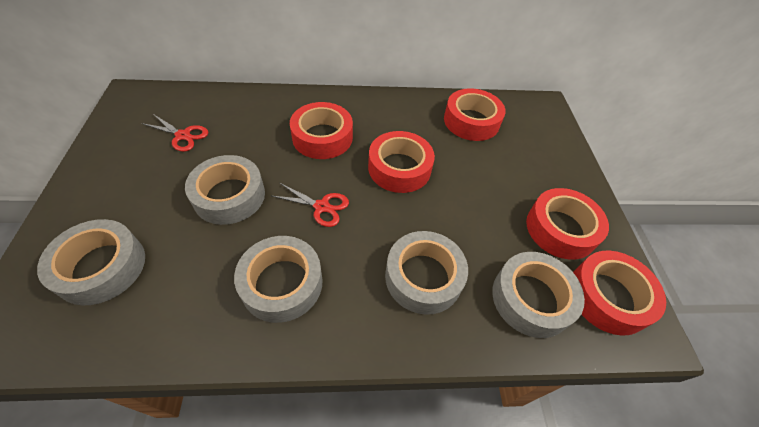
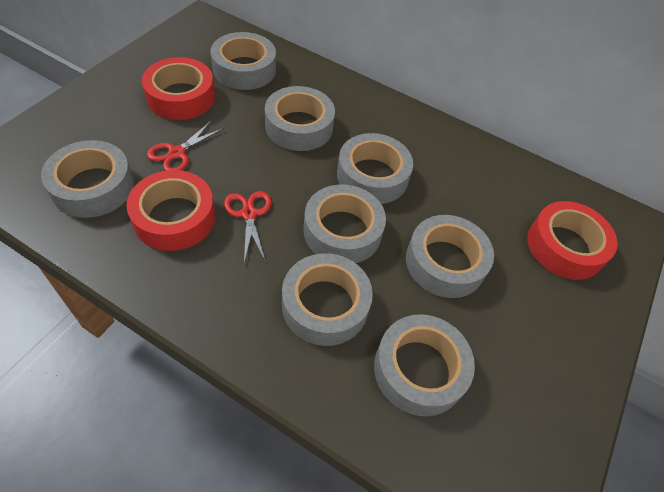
grey tape: [37,219,145,306] [185,155,265,225] [234,236,323,323] [385,231,468,315] [492,252,585,338] = 5 -> [41,140,134,218] [210,32,276,90] [265,86,335,151] [282,253,373,346] [303,184,386,263] [337,133,413,204] [374,314,475,416] [406,215,494,298] = 8
red tape: [290,102,353,159] [368,131,435,193] [444,88,506,141] [526,188,609,260] [573,250,666,336] = 5 -> [126,170,215,251] [142,57,215,120] [527,201,617,280] = 3

